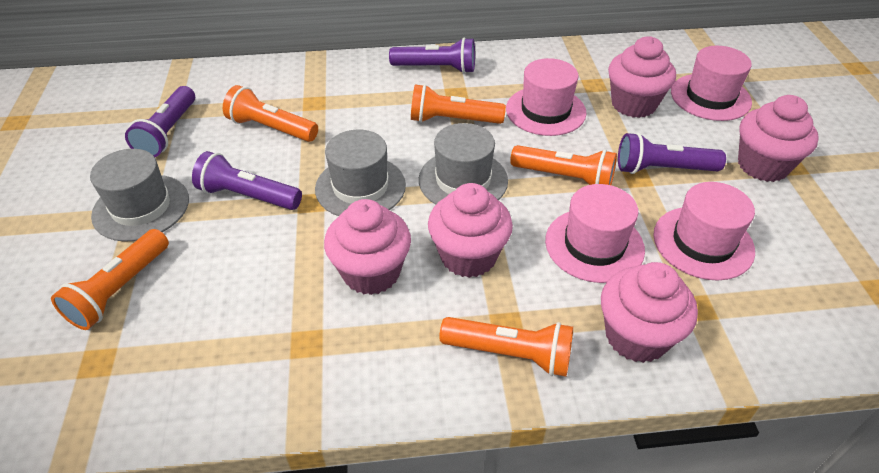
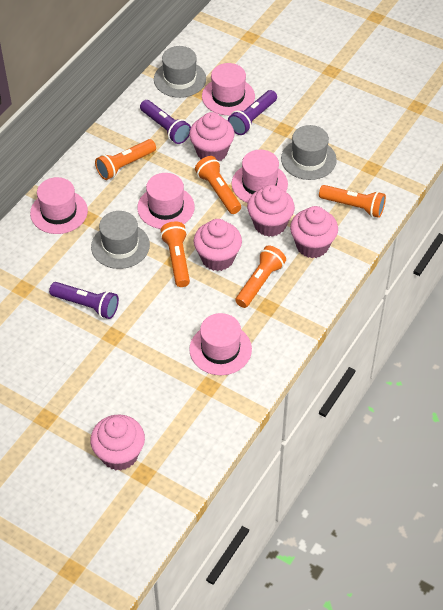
pink hat: [506,58,586,136] [545,184,645,283] [653,182,755,280] [671,46,752,121] = 4 -> [30,177,88,234] [137,173,195,229] [189,313,252,375] [202,63,255,115] [232,150,288,203] = 5
purple flashlight: [125,86,195,157] [192,151,302,210] [389,37,475,73] [618,132,726,174] = 4 -> [49,282,119,319] [140,100,191,144] [228,90,277,135] = 3

